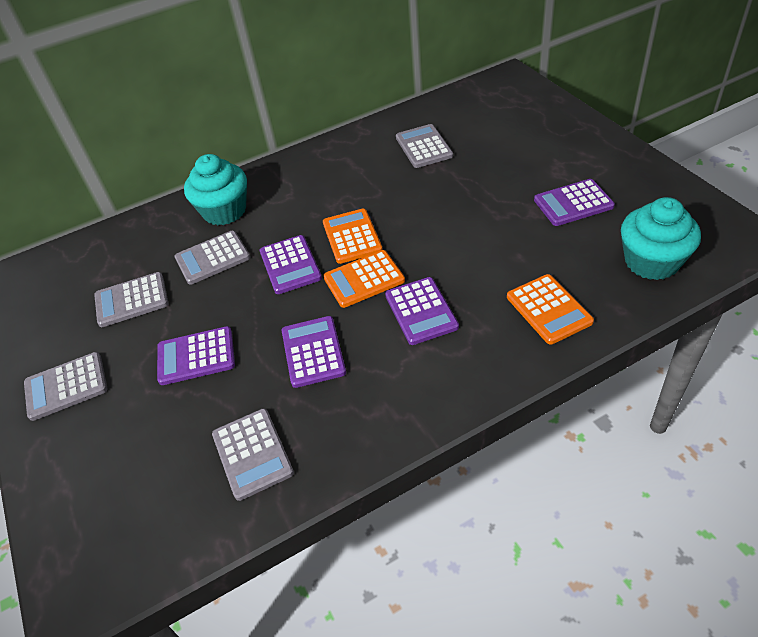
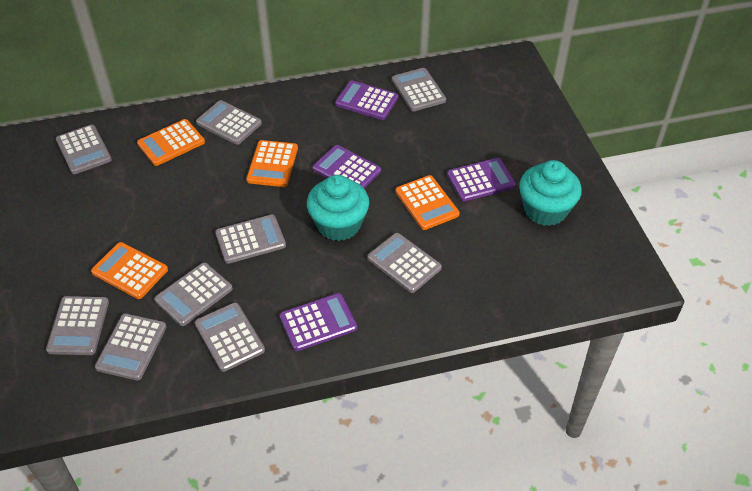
grey calculator: [24,352,107,421] [94,272,168,327] [174,230,250,285] [212,408,294,501] [396,124,453,168] = 5 -> [46,296,109,355] [56,125,112,174] [95,313,166,380] [154,262,233,326] [195,302,265,372] [196,100,262,145] [215,214,286,264] [368,233,442,293] [392,68,446,111] = 9
orange calculator: [323,209,383,264] [323,250,405,308] [507,274,594,345] = 3 -> [91,242,168,299] [137,119,205,166] [246,140,298,187] [396,175,460,230] = 4
purple calculator: [157,326,235,385] [260,235,322,294] [282,316,346,388] [385,277,459,345] [534,179,615,226] = 5 -> [280,293,357,351] [313,145,381,188] [335,81,398,120] [447,158,516,201] = 4

